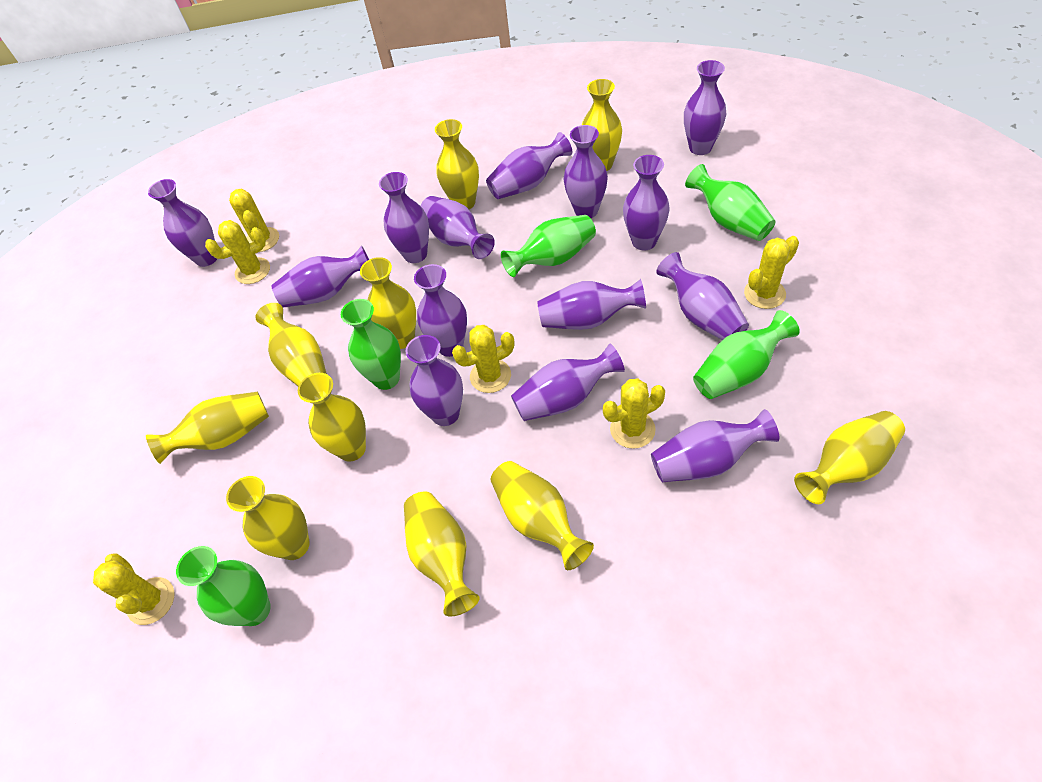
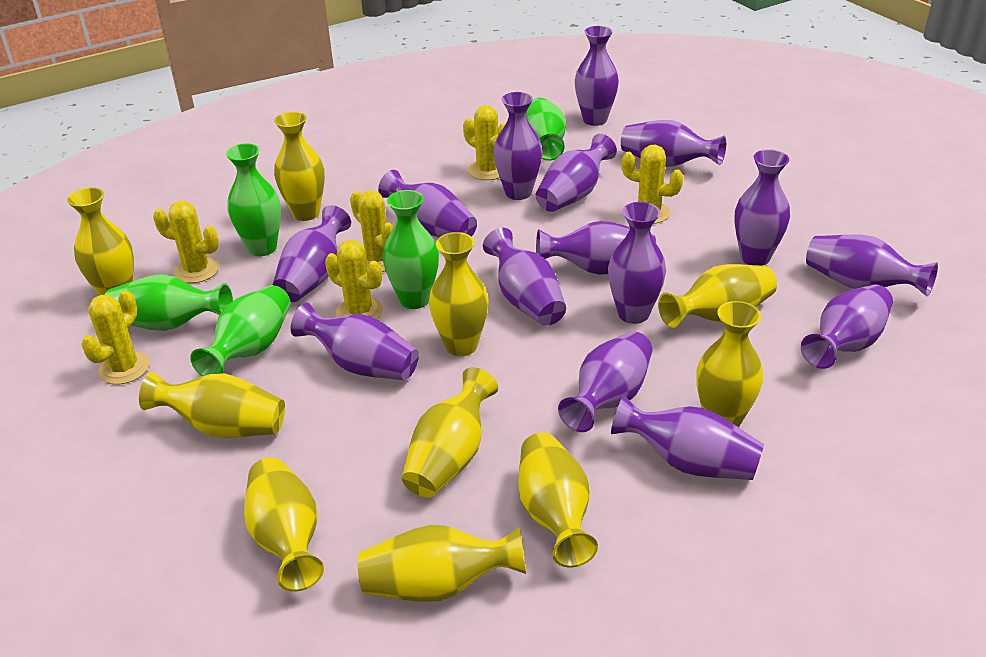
purple vase: [148,179,217,267] [272,245,369,308] [379,172,429,263] [405,335,463,426] [414,264,467,357] [421,196,495,259] [486,132,572,199] [511,343,625,421] [537,279,646,330] [563,125,608,218] [623,155,670,250] [651,409,779,482] [656,252,749,340] [684,60,726,155] = 14 -> [273,205,351,302] [291,303,419,380] [378,170,477,237] [483,228,566,326] [494,92,542,200] [536,134,617,212] [536,221,656,275] [558,331,653,432] [575,26,619,126] [608,202,666,324] [611,396,764,480] [621,120,726,167] [734,149,790,266] [801,284,893,369] [806,235,938,296] = 15

